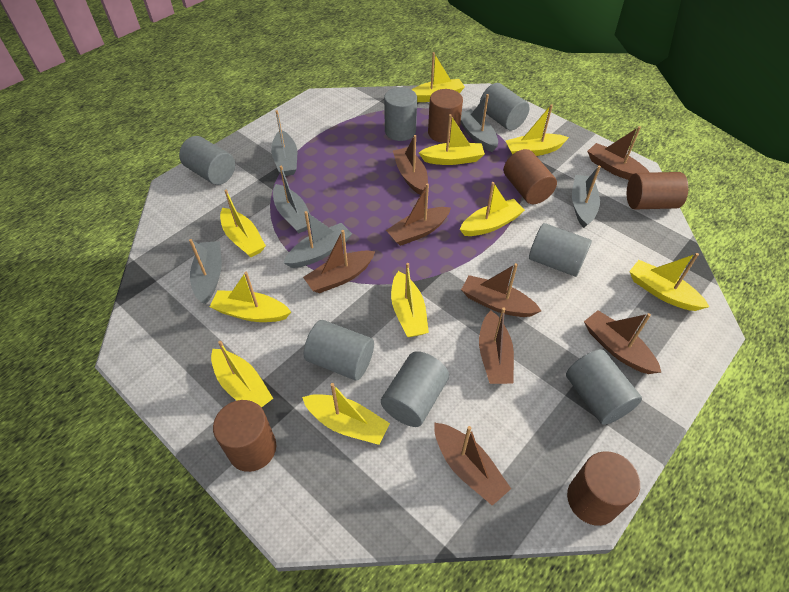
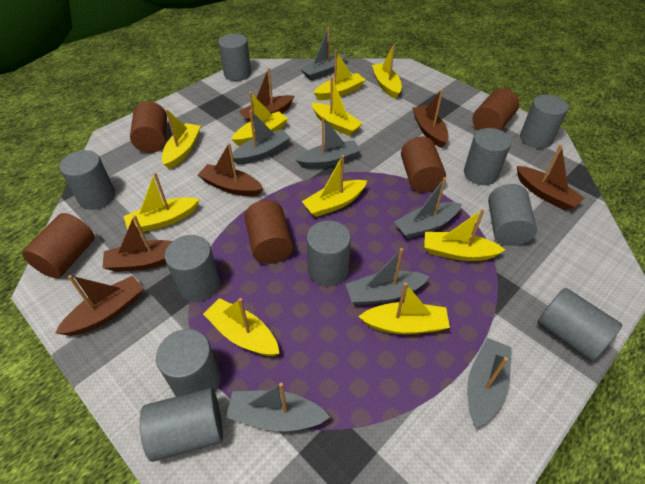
brown boat: [303,230,375,293] [386,183,451,246] [393,135,428,195] [434,422,511,506] [461,263,541,317] [479,307,514,384] [584,310,661,374] [587,126,650,180] = 8 -> [55,275,143,336] [102,215,173,272] [198,143,263,197] [239,68,294,122] [412,89,449,148] [517,144,584,210] = 6
grey boat: [189,239,222,304] [271,110,297,176] [273,166,310,233] [283,211,352,268] [461,94,498,152] [572,166,601,228] = 6 -> [226,382,330,431] [232,110,291,165] [296,116,361,169] [300,27,346,81] [346,248,430,305] [394,177,462,239] [467,338,512,428] = 7
grey cylinder: [179,136,235,185] [304,320,374,381] [381,351,449,427] [384,87,417,141] [480,83,530,130] [529,223,592,277] [566,349,642,425] = 7 -> [59,150,115,210] [140,388,223,462] [156,329,221,397] [165,235,220,302] [218,34,251,81] [307,220,351,286] [464,128,511,185] [488,184,537,246] [520,95,568,149] [537,288,622,361] = 10

